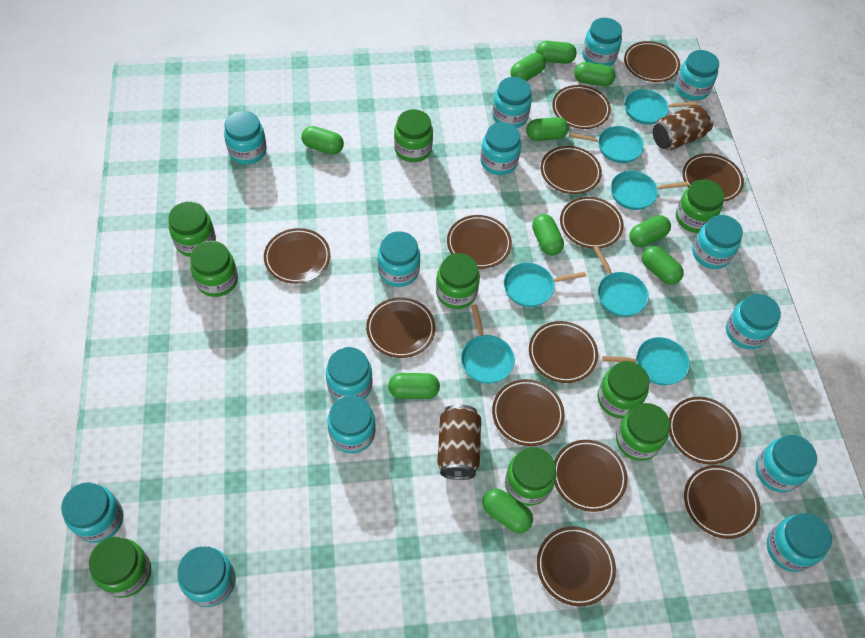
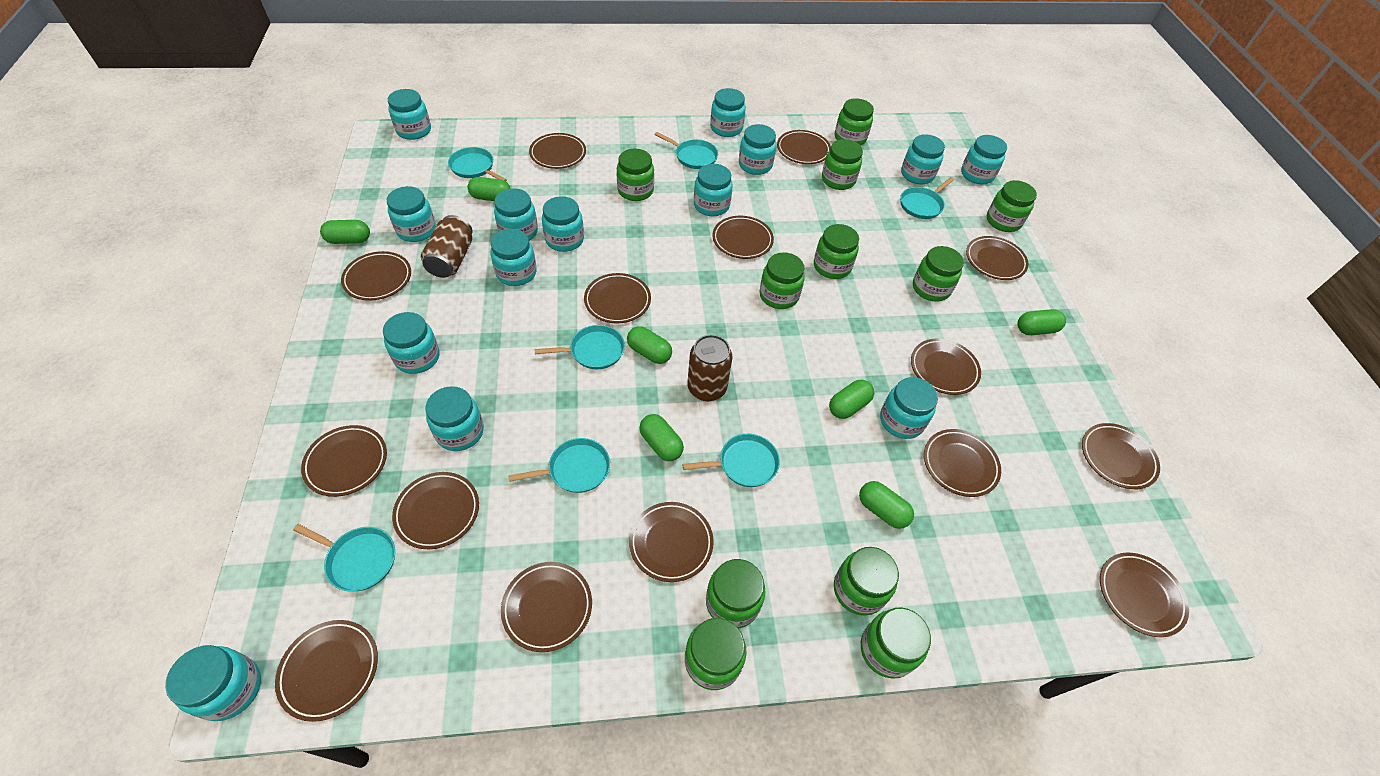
brown plate: [264,228,330,284] [366,297,435,358] [447,215,512,269] [492,379,564,446] [529,321,598,383] [537,526,616,606] [541,146,602,194] [552,85,611,129] [554,440,627,512] [560,197,623,249] [624,41,680,82] [669,397,741,465] [682,153,744,202] [684,465,760,539] = 14 -> [275,620,378,722] [301,425,387,497] [341,251,411,301] [392,472,479,549] [501,562,592,652] [529,133,586,169] [584,273,651,323] [629,502,714,582] [713,216,774,259] [777,130,831,164] [911,338,981,395] [924,429,1001,497] [966,236,1029,280] [1082,423,1160,489] [1100,552,1189,637] = 15
green capsule: [301,126,344,155] [388,373,440,399] [482,488,533,533] [510,53,546,81] [526,117,569,141] [532,214,564,256] [536,41,577,64] [574,62,616,86] [629,215,671,247] [642,246,684,285] = 10 -> [320,220,370,244] [468,177,511,201] [627,326,672,364] [639,414,684,461] [829,380,874,419] [859,481,914,529] [1018,309,1066,335] = 7
green jar: [89,537,151,598] [168,201,216,257] [190,241,238,297] [394,109,433,162] [436,253,480,309] [505,447,557,506] [597,361,650,418] [616,403,670,461] [676,179,724,233] = 9 -> [617,149,654,201] [685,618,747,690] [706,559,765,629] [760,252,805,309] [814,224,859,279] [822,139,863,190] [834,547,899,616] [835,98,874,146] [861,607,931,679] [913,246,964,302] [987,180,1037,232] = 11

